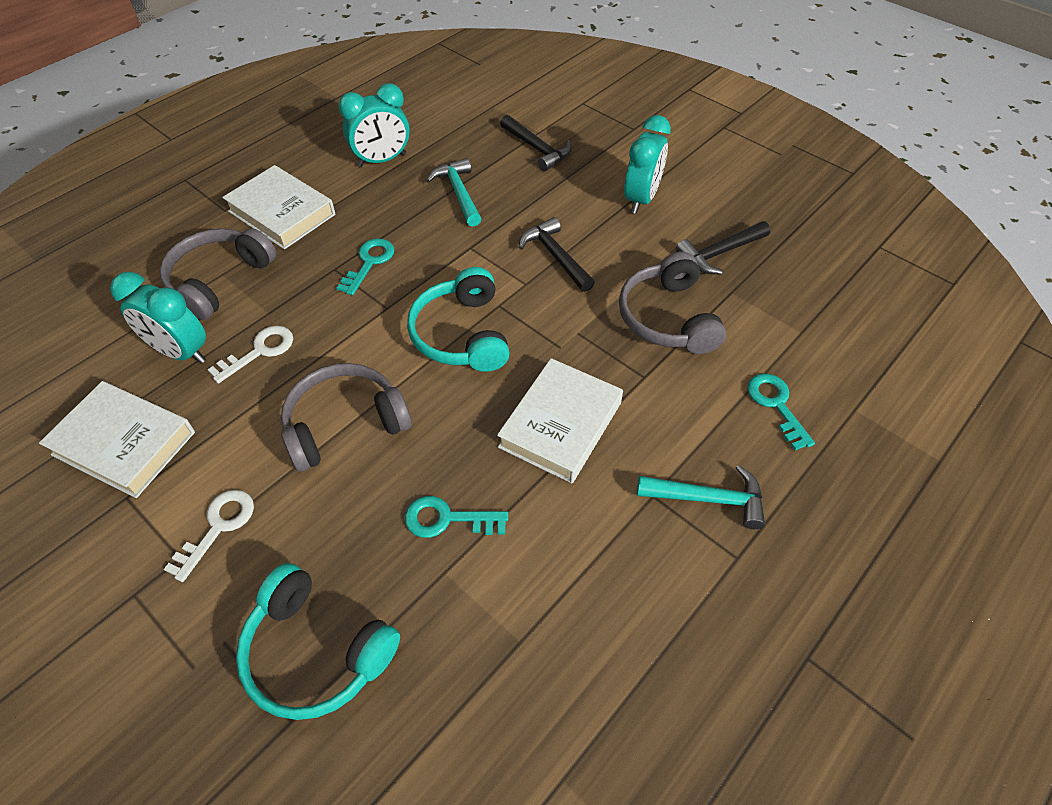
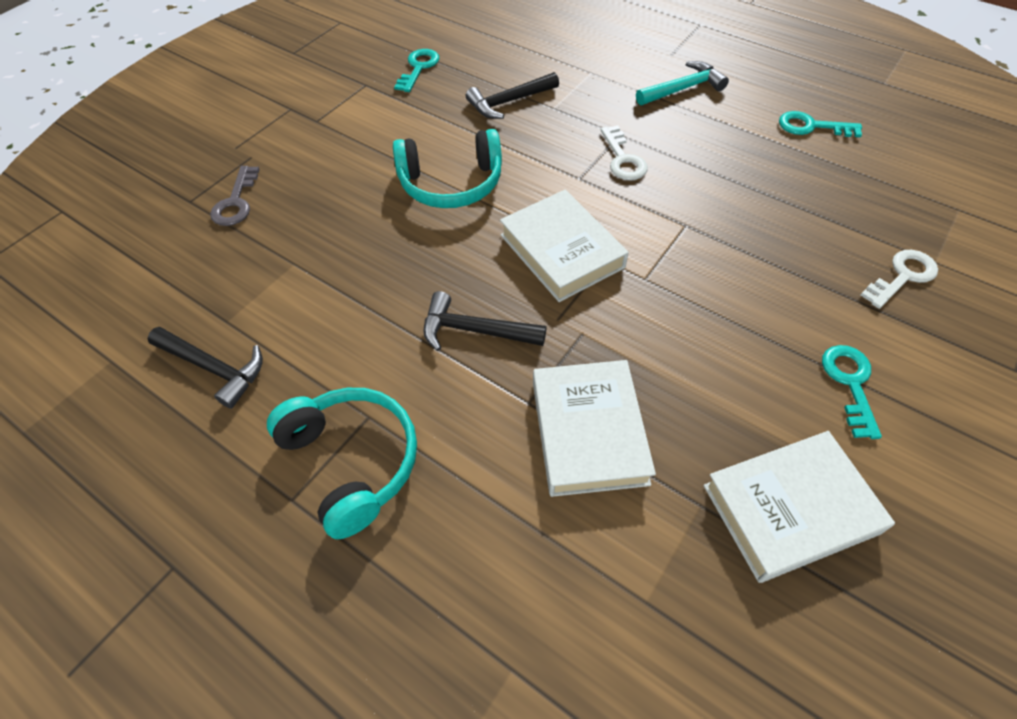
grey headphones: [160,228,276,320] [281,363,412,472] [619,252,726,354] = 3 -> none = 0
grey key: none = 0 -> [210,166,260,226] = 1
turquoise clock: [110,272,206,363] [338,83,410,167] [624,115,671,214] = 3 -> none = 0
turquoise hammer: [426,158,482,227] [637,465,765,529] = 2 -> [636,61,729,105] = 1

